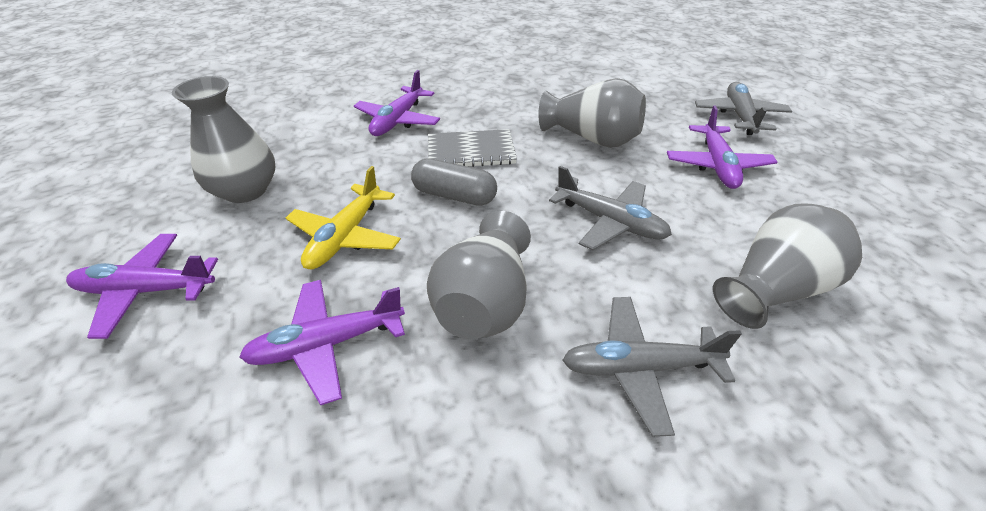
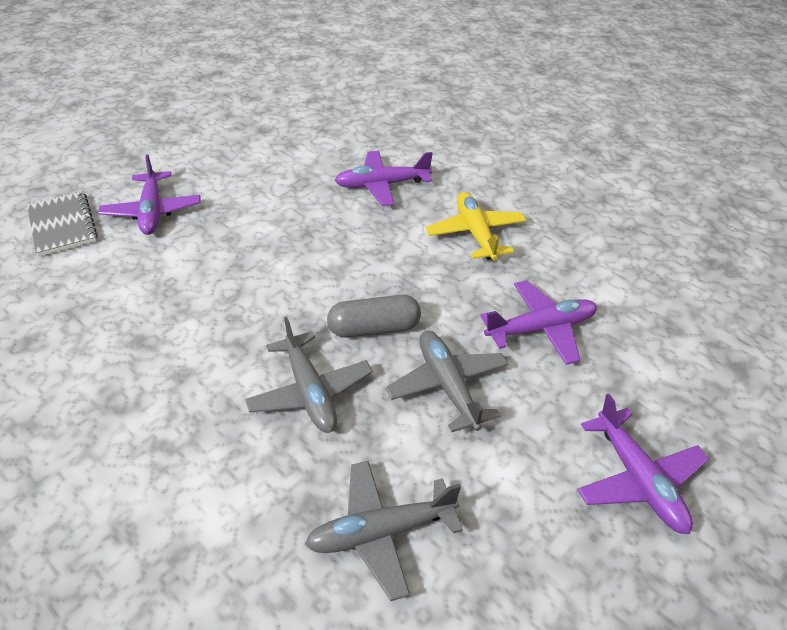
grey vase: [172,76,275,203] [427,211,531,339] [538,78,646,148] [713,203,862,329] = 4 -> none = 0

